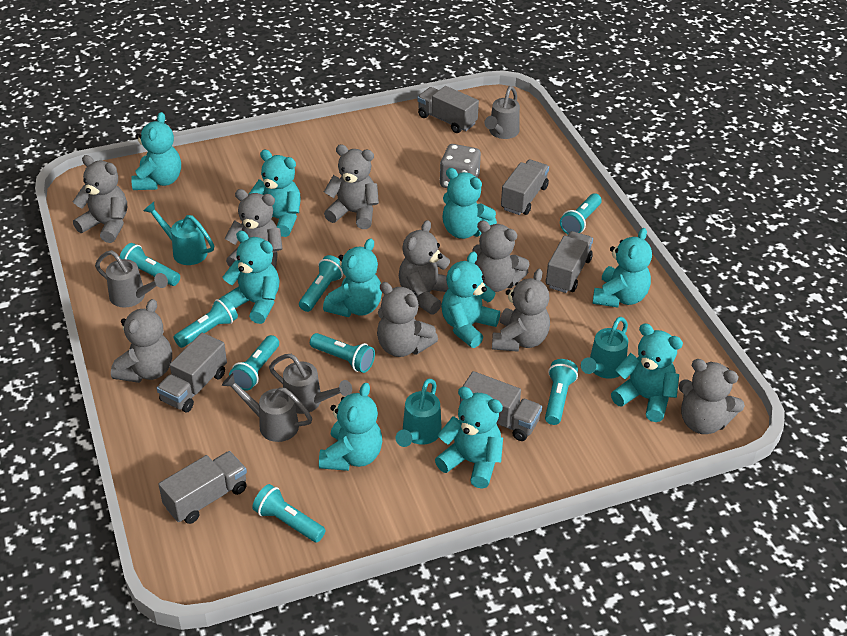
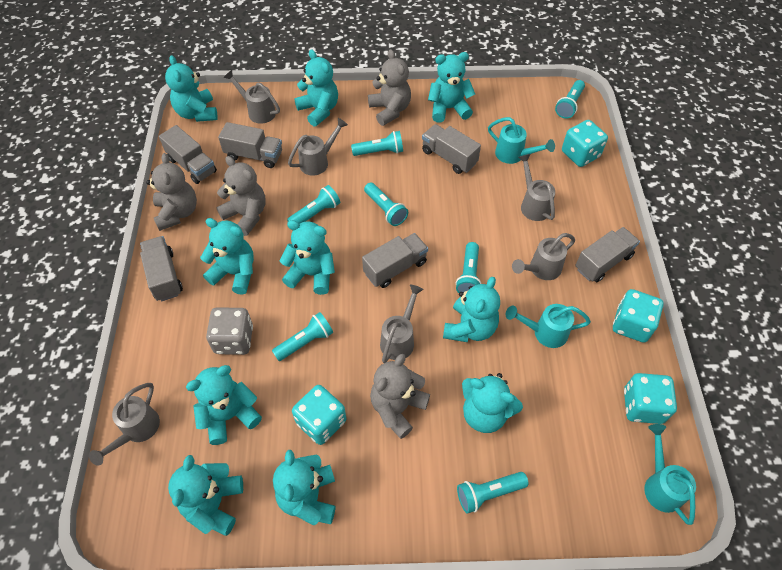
grey teddy bear: [73,155,127,243] [111,299,172,383] [224,189,282,269] [324,144,379,229] [377,282,438,357] [399,220,450,315] [472,220,530,292] [492,269,550,352] [678,359,745,434] = 9 -> [146,153,197,231] [216,156,266,236] [368,49,411,126] [370,354,430,439] = 4
grey watering can: [95,250,168,307] [222,373,312,442] [269,354,352,414] [484,86,520,139] = 4 -> [89,383,160,466] [223,70,280,124] [288,118,348,176] [380,285,424,363] [512,233,575,280] [518,154,555,221] = 6
turquoise dice: none = 0 -> [292,385,346,445] [562,120,608,167] [613,289,664,343] [624,373,677,424] = 4
turquoise flashlight: [120,243,180,286] [173,296,238,348] [229,335,279,391] [252,484,326,543] [299,255,344,312] [310,333,375,373] [545,359,578,425] [560,193,602,234] = 8 -> [272,312,333,361] [287,185,340,224] [351,131,403,156] [364,182,408,226] [456,242,482,293] [457,472,528,514] [555,80,585,119] = 7

